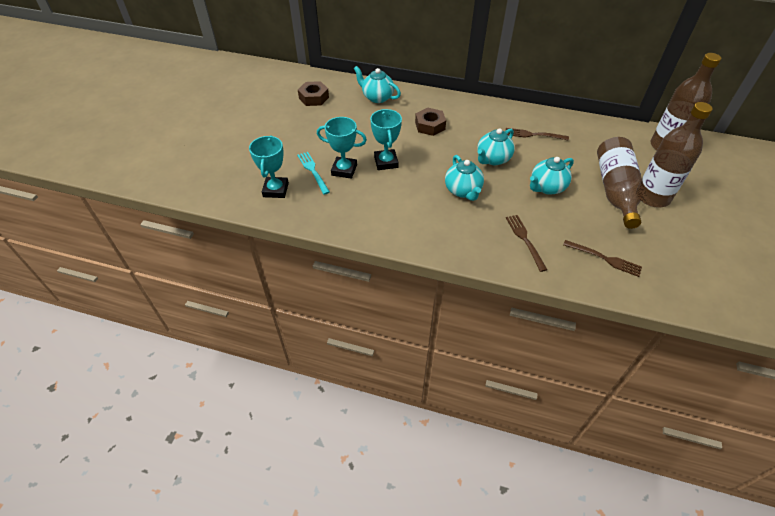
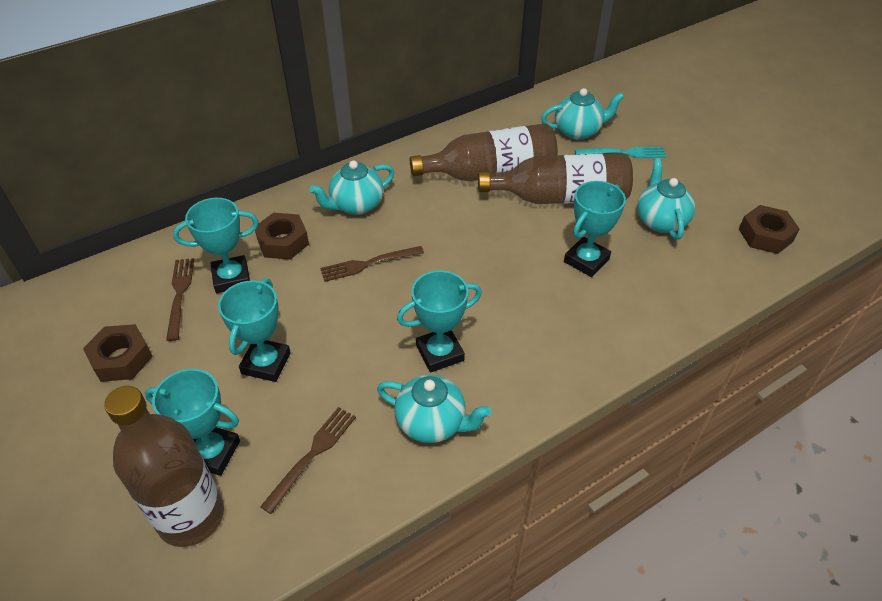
brown nut: [298,81,329,106] [415,108,446,136] = 2 -> [83,324,153,382] [255,213,309,260] [739,205,800,254] = 3
turquoise trophy: [249,135,289,198] [317,117,367,179] [370,109,402,170] = 3 -> [145,369,240,476] [173,198,259,293] [218,278,291,382] [397,270,482,372] [564,181,626,277] = 5

